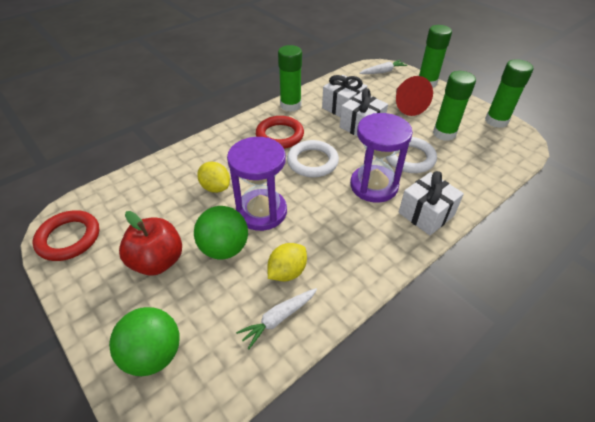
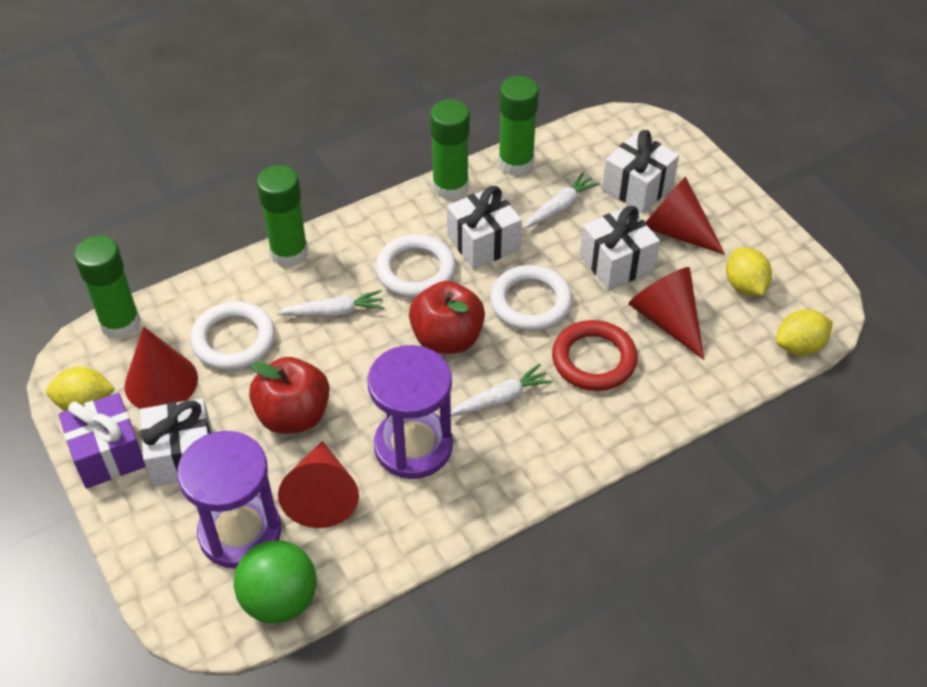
green ball: [109,307,179,376] [194,206,248,259] = 2 -> [234,540,317,624] = 1
purple gift: none = 0 -> [59,393,146,489] = 1
red apple: [119,211,182,276] = 1 -> [249,357,330,434] [409,281,485,354] = 2
red cone: [396,76,433,116] = 1 -> [125,326,198,409] [278,441,359,528] [628,267,704,360] [646,176,725,255] = 4
red ring: [33,210,99,261] [256,116,304,149] = 2 -> [552,320,638,391] = 1
white carrot: [236,288,317,349] [359,60,407,74] = 2 -> [277,290,385,317] [451,364,553,416] [523,172,600,229] = 3
white gift: [322,75,367,117] [340,88,388,137] [399,171,464,235] = 3 -> [140,398,212,486] [447,186,522,269] [580,206,660,290] [602,130,679,213] = 4
white ring: [287,140,339,177] [386,137,437,173] = 2 -> [190,301,275,371] [375,234,456,298] [490,265,572,331] = 3
yellow lemon: [197,162,230,193] [268,243,307,281] = 2 -> [46,367,115,411] [726,247,772,296] [776,309,833,355] = 3

